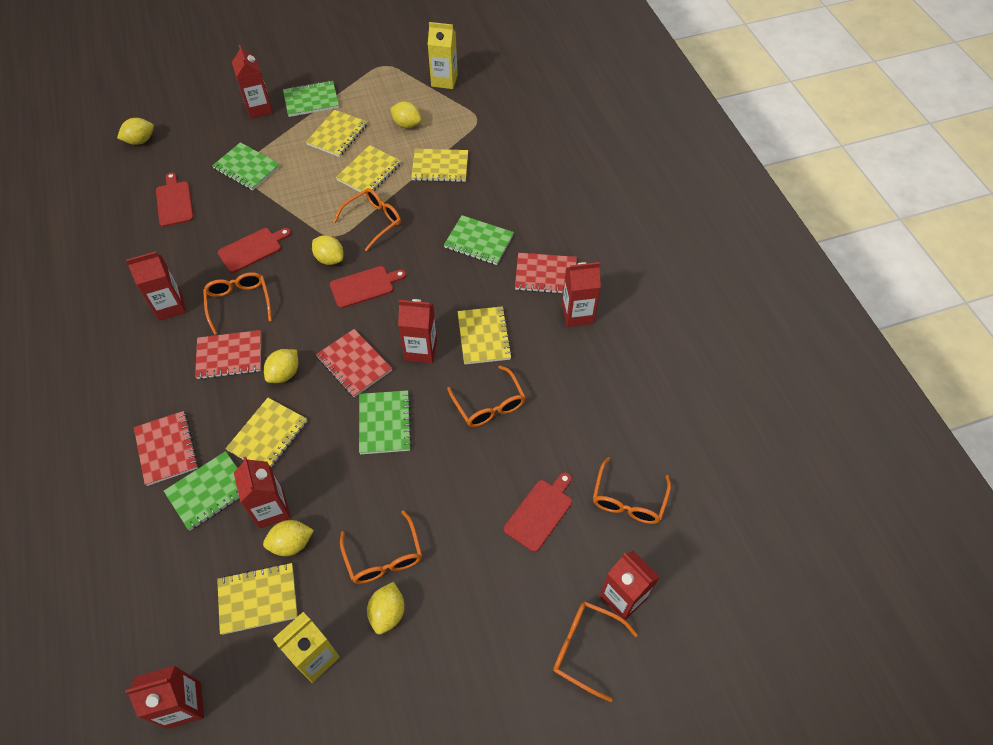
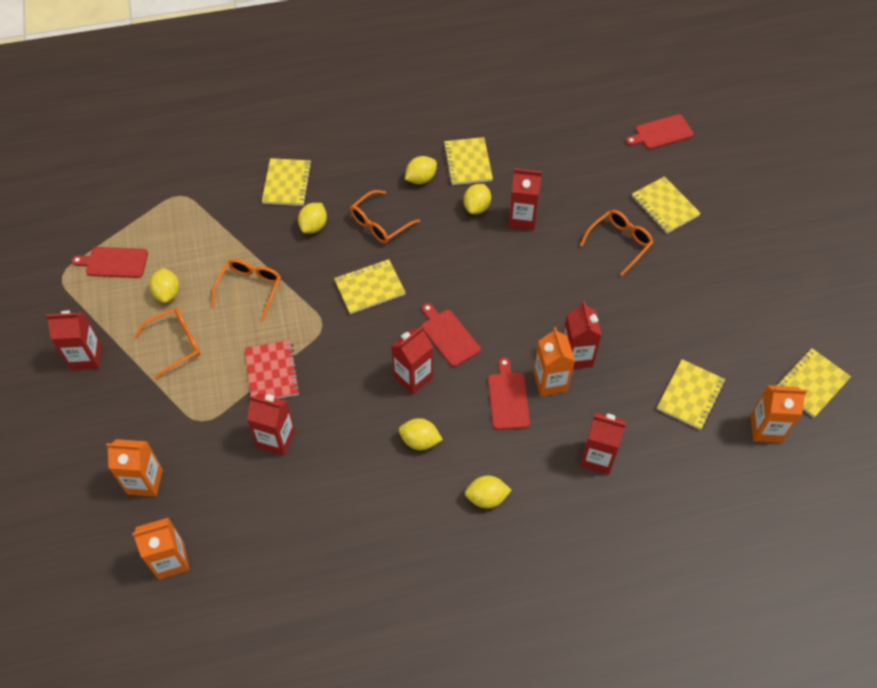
green notebook: [164,451,239,530] [212,142,280,191] [283,80,339,117] [359,390,412,454] [444,215,514,265] = 5 -> none = 0
orange carton: none = 0 -> [106,439,163,497] [132,517,189,580] [534,327,575,396] [750,385,807,443] = 4
orange glasses: [203,272,272,335] [333,188,401,251] [340,510,422,584] [447,366,526,427] [553,601,638,702] [593,457,671,524] = 6 -> [134,308,200,379] [212,259,281,321] [350,190,420,243] [580,210,654,276] = 4
red carton: [125,665,204,729] [126,251,186,321] [232,45,273,119] [234,457,291,529] [398,299,437,363] [562,262,601,327] [600,550,659,620] = 7 -> [46,310,102,370] [247,393,295,456] [391,326,433,395] [508,169,542,230] [563,301,602,369] [580,412,626,475] = 6
red notebook: [134,411,198,486] [195,330,261,380] [316,329,392,397] [515,253,577,293] = 4 -> [245,340,300,399] = 1
yellow carton: [273,612,340,683] [428,22,458,89] = 2 -> none = 0

